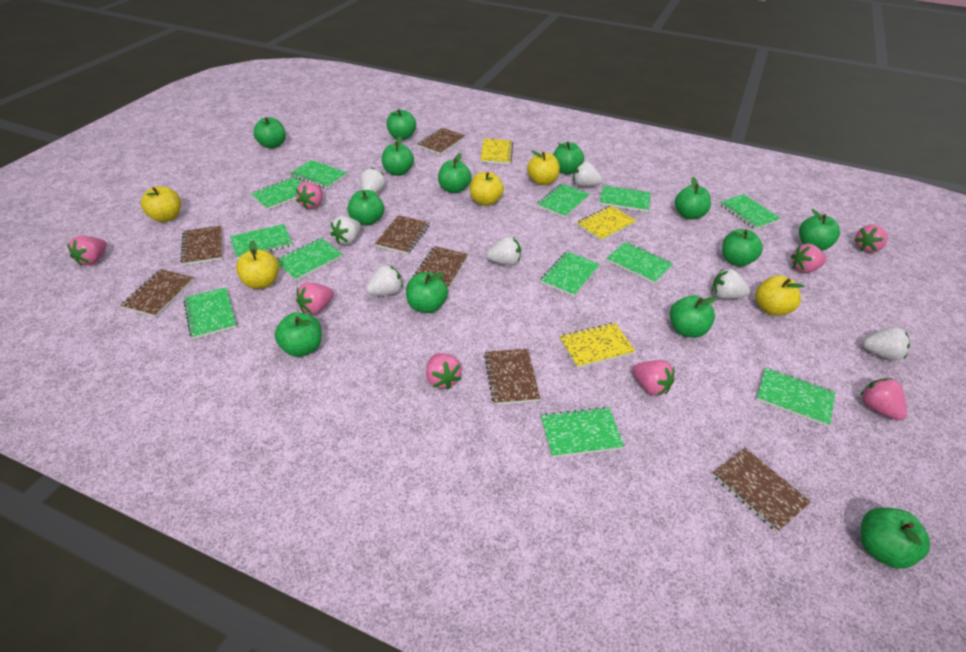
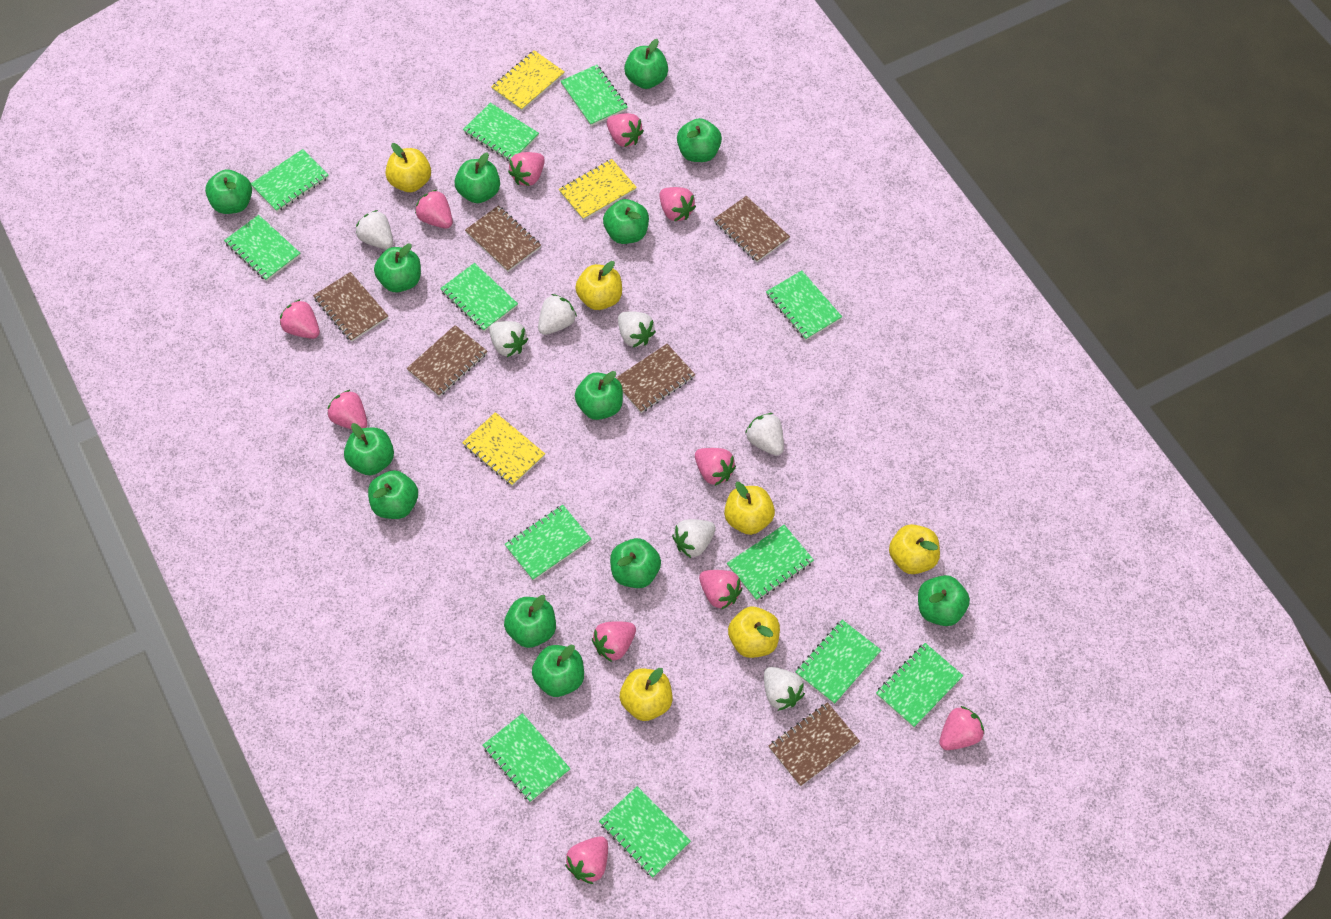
brown notebook: [120,269,194,317] [180,226,222,265] [375,215,429,254] [413,246,468,289] [417,128,466,155] [484,349,540,405] [713,448,811,532] = 7 -> [313,272,388,342] [406,325,487,397] [465,205,541,272] [616,344,695,413] [714,196,790,262] [769,702,860,787] = 6
pink strawberry: [67,236,107,266] [296,182,323,209] [296,282,334,315] [426,353,462,390] [633,360,675,396] [791,243,826,273] [854,225,888,253] [860,378,907,421] = 8 -> [280,299,320,339] [327,390,367,429] [415,190,453,228] [508,152,545,186] [565,836,608,884] [592,621,636,662] [607,113,644,147] [659,187,696,221] [695,448,736,486] [699,570,742,610] [939,706,984,750] = 11
yellow apple: [141,186,181,222] [236,240,279,289] [470,172,504,206] [527,150,560,185] [755,275,804,316] = 5 -> [386,143,431,192] [575,261,622,310] [620,668,673,721] [724,482,775,535] [728,607,780,658] [889,524,940,574] = 6

